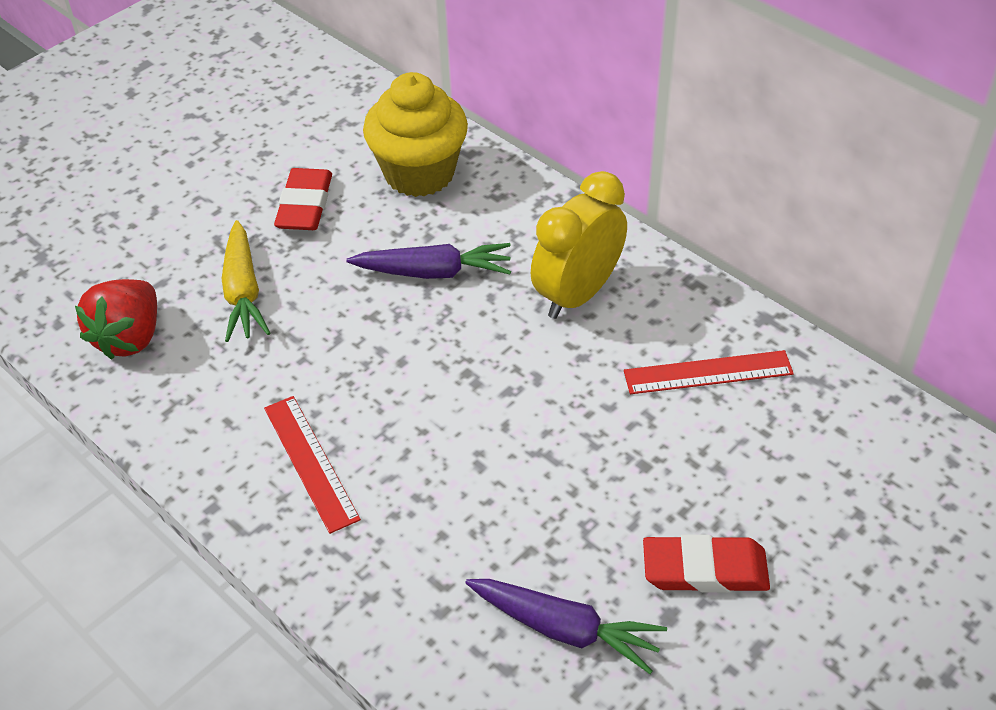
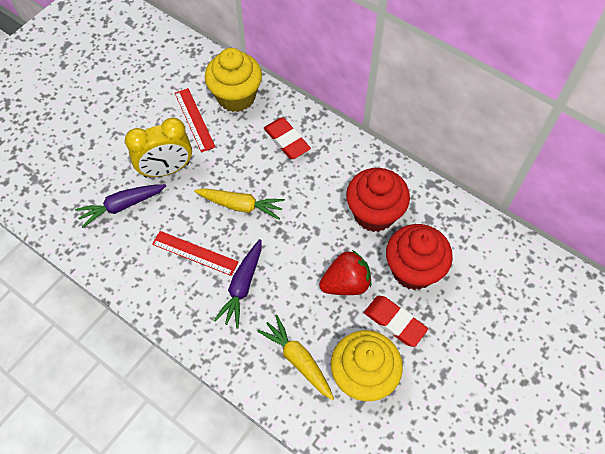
red cupcake: none = 0 -> [346,168,410,232] [386,224,453,290] = 2
yellow carrot: [222,220,270,342] = 1 -> [194,188,285,220] [257,315,334,400] = 2
yellow cupcake: [363,72,468,197] = 1 -> [205,48,262,112] [331,330,403,401] = 2

